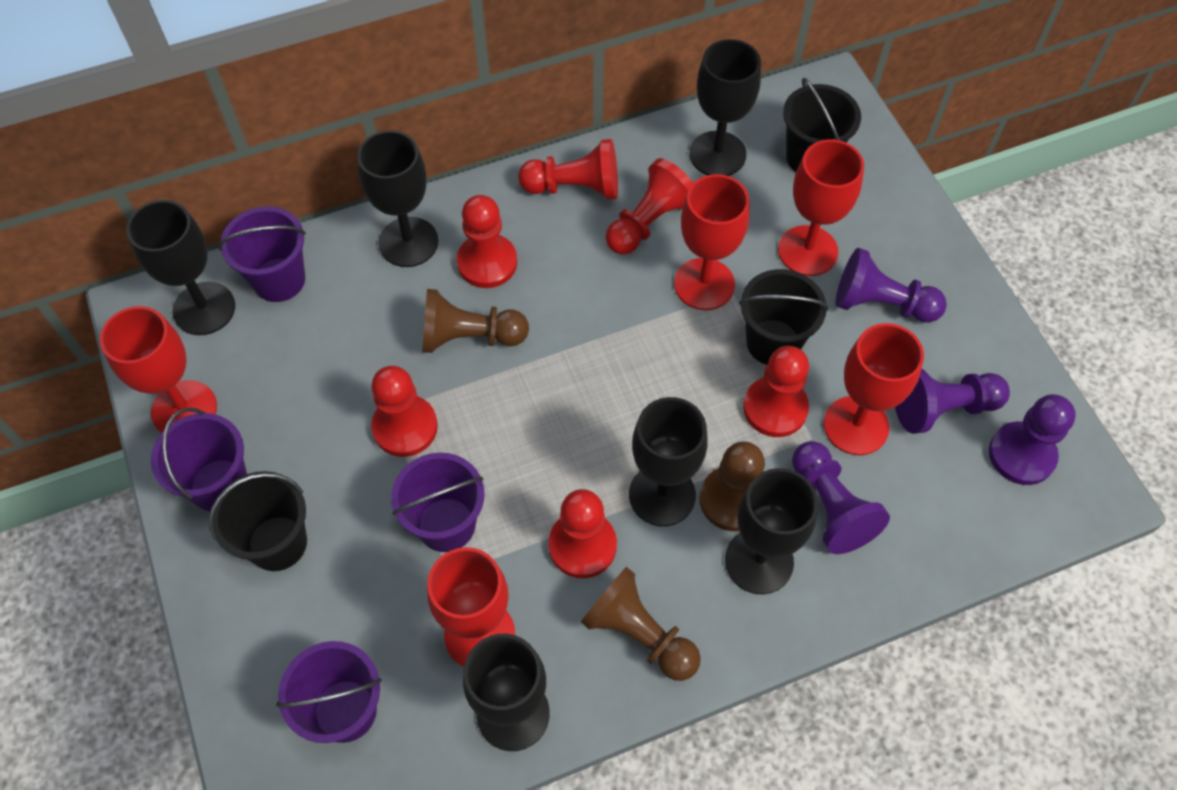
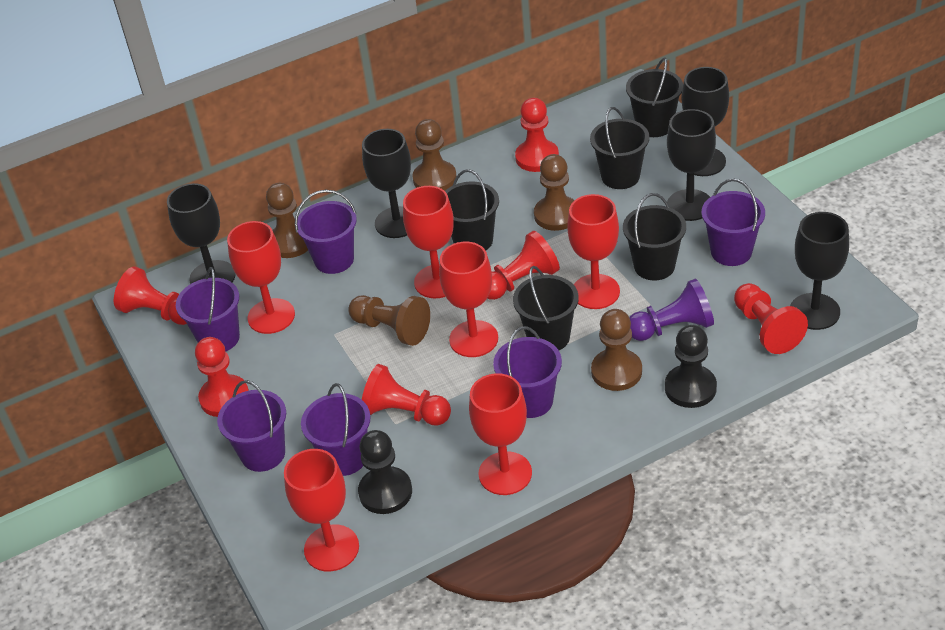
black bucket: [209,471,307,571] [739,269,829,365] [783,78,861,172] = 3 -> [445,169,499,251] [513,266,579,350] [590,107,649,189] [623,193,686,280] [626,58,683,137] = 5
black goblet: [126,200,235,335] [357,130,438,267] [463,634,550,751] [629,397,708,526] [689,39,761,176] [725,468,818,594] = 6 -> [167,183,236,284] [362,129,411,238] [667,109,716,221] [682,67,729,176] [790,212,849,330] = 5
black pawn: none = 0 -> [358,430,412,514] [665,325,717,408] = 2
brown pawn: [422,289,529,353] [581,567,701,681] [700,441,765,531] = 3 -> [266,183,308,258] [348,295,430,346] [413,119,457,191] [534,154,574,231] [591,309,642,391] = 5
purple bucket: [151,407,247,512] [218,206,306,302] [276,641,382,743] [391,452,485,552] = 4 -> [176,267,240,352] [217,380,286,472] [295,190,357,274] [301,383,371,476] [493,326,562,418] [702,179,765,266] = 6
purple pawn: [792,441,890,554] [836,248,947,323] [895,369,1010,434] [989,394,1076,485] = 4 -> [629,279,714,341] = 1
red goblet: [100,306,217,433] [427,547,515,667] [674,174,750,310] [778,139,864,276] [824,323,924,455] = 5 -> [227,221,295,334] [284,449,359,571] [403,186,454,298] [439,242,498,357] [469,373,532,495] [567,194,620,309] = 6

